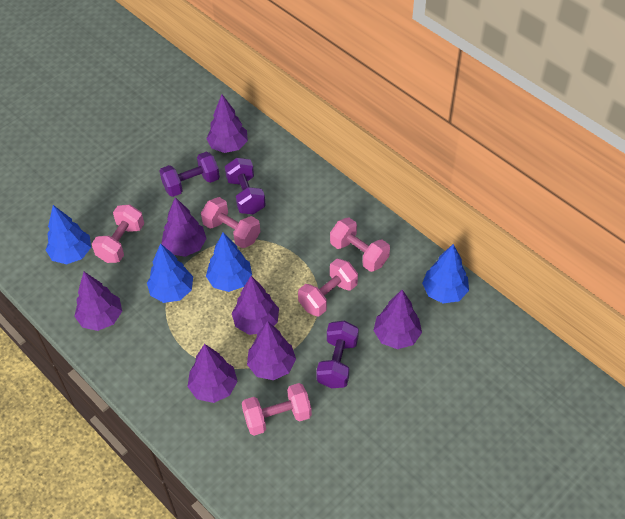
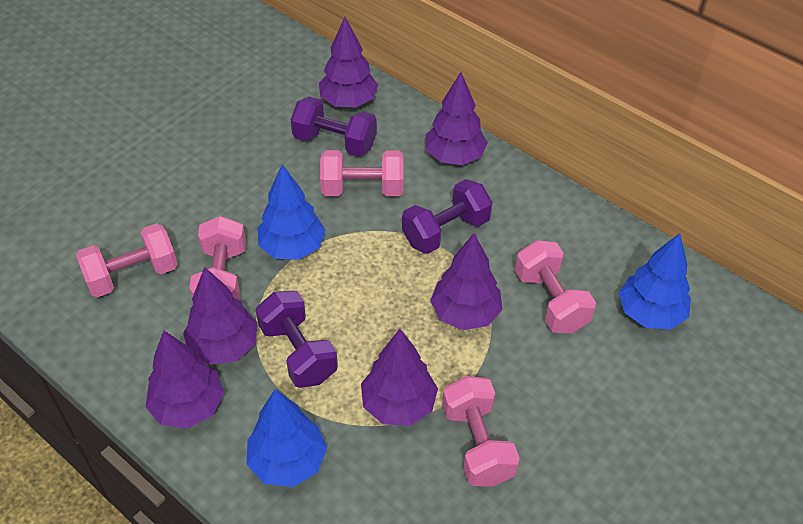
blue tree: [46,205,91,264] [147,243,193,303] [206,232,252,292] [422,244,469,304] = 4 -> [246,389,327,487] [258,164,326,260] [619,233,691,329] = 3
purple tree: [75,272,122,331] [161,197,207,257] [187,344,238,403] [206,94,248,153] [232,276,279,335] [247,321,296,380] [373,290,422,349] = 7 -> [145,331,224,429] [183,267,258,365] [319,17,378,107] [361,329,438,426] [425,72,488,165] [430,233,502,330] = 6

